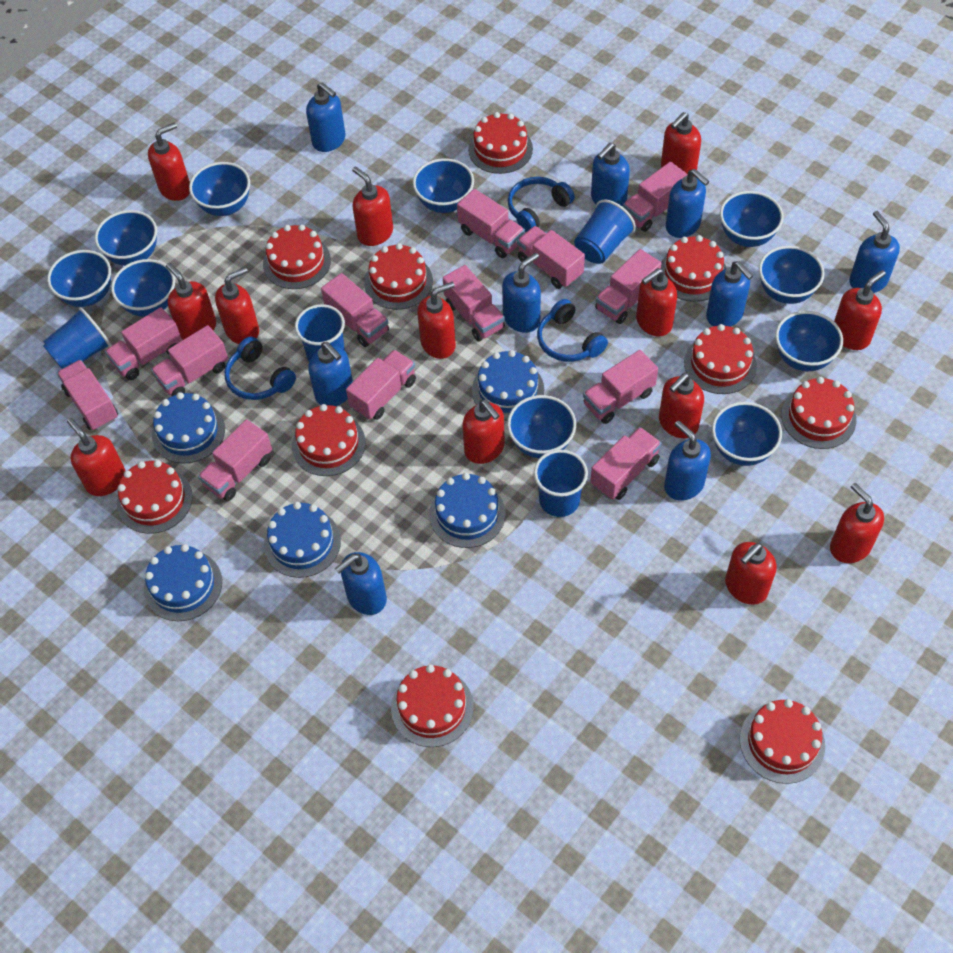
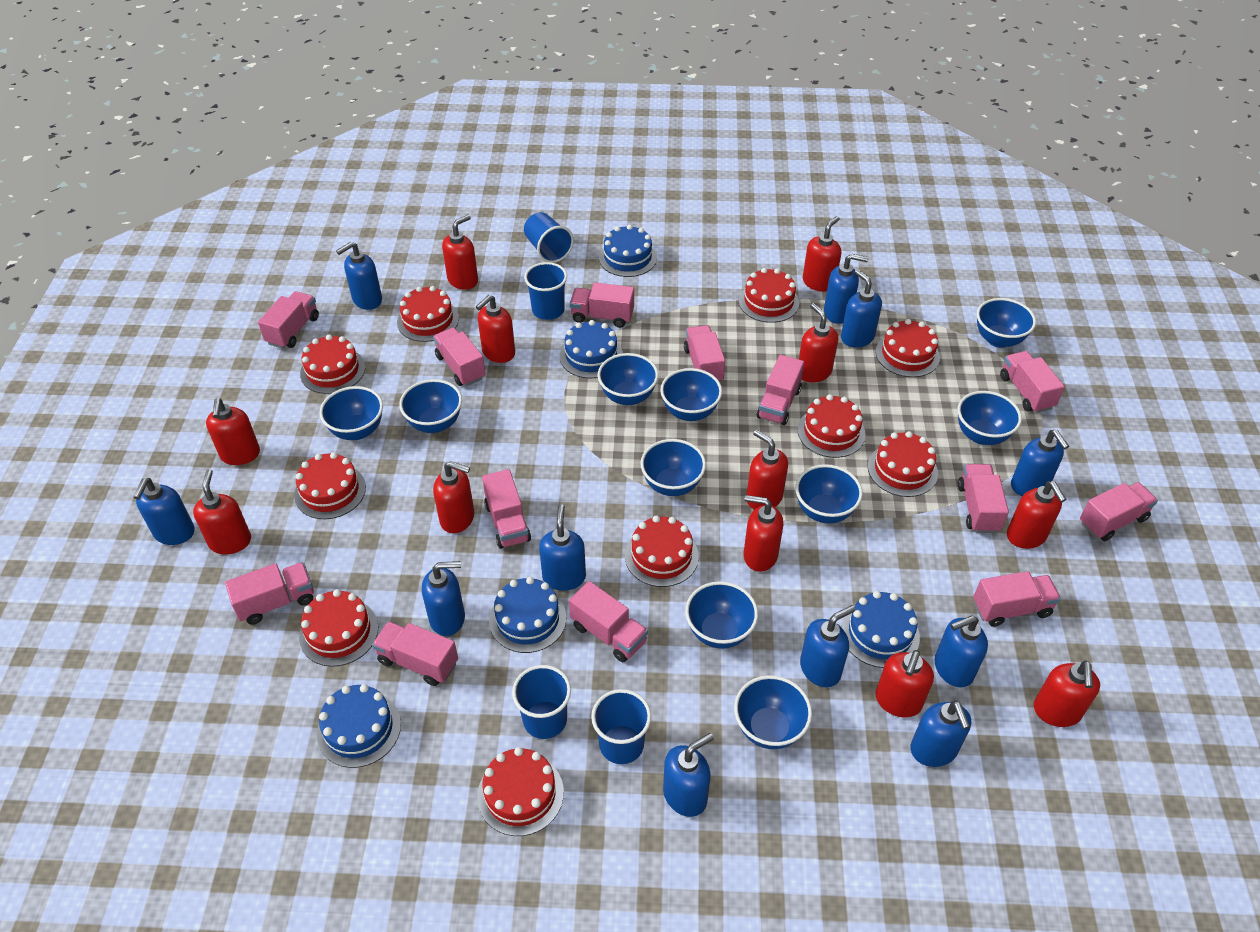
blue headphones: [225,337,296,400] [508,177,575,232] [537,299,608,362] = 3 -> none = 0
blue soap dispenser: [306,82,346,152] [308,342,353,406] [335,552,387,615] [502,252,541,333] [591,143,630,207] [664,421,711,501] [666,169,709,238] [706,261,753,327] [849,211,900,293] = 9 -> [134,478,195,545] [336,242,382,310] [422,561,465,636] [539,504,586,591] [663,733,714,817] [800,605,855,687] [824,254,869,324] [841,270,882,348] [910,700,971,767] [934,616,988,687] [1011,430,1069,496] = 11
red soap dispenser: [67,418,126,496] [148,123,190,201] [166,263,216,340] [215,267,259,344] [352,166,393,246] [417,282,456,359] [463,400,505,464] [636,268,677,336] [659,373,704,438] [661,112,701,174] [725,542,776,605] [830,483,884,563] [834,270,886,350] = 13 -> [193,469,251,555] [206,398,260,465] [433,461,474,534] [442,215,478,290] [476,295,515,363] [743,495,783,572] [747,430,788,510] [799,303,838,382] [803,216,841,292] [875,650,934,718] [1007,481,1066,549] [1034,660,1100,727] = 12

